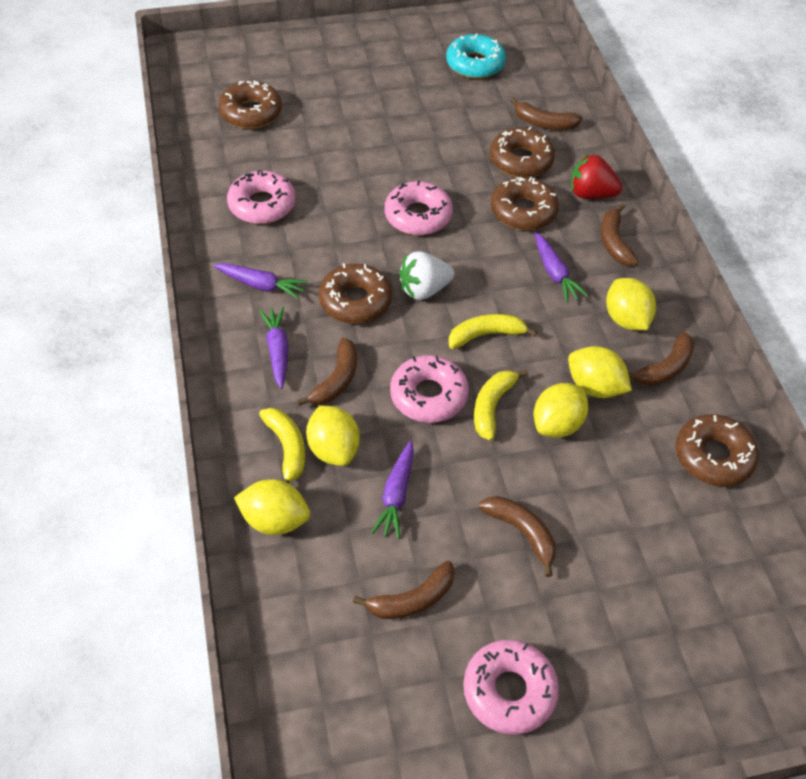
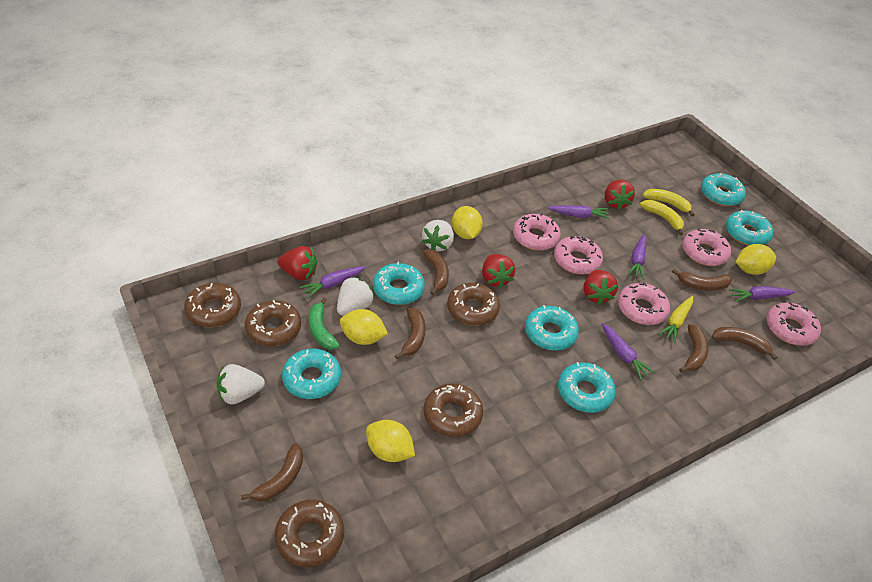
green banana: none = 0 -> [309,298,340,350] = 1
pink donut: [227,170,296,224] [385,181,453,235] [390,355,469,423] [463,640,559,735] = 4 -> [513,213,561,250] [554,236,603,274] [618,282,670,325] [683,229,731,266] [766,302,821,346] = 5
purple carrot: [213,263,308,300] [259,307,289,389] [371,440,414,539] [535,232,588,303] = 4 -> [300,266,366,299] [547,205,610,219] [602,323,655,380] [627,234,647,280] [729,286,795,302] = 5
red strawberry: [571,154,622,199] = 1 -> [278,246,317,280] [482,254,515,288] [583,270,618,305] [605,180,635,210] = 4
turquoise donut: [446,33,506,79] = 1 -> [282,349,341,399] [373,262,425,305] [525,305,579,351] [558,362,616,413] [701,173,746,206] [726,210,773,246] = 6
white strawberry: [399,251,455,300] = 1 -> [217,364,265,405] [337,276,375,316] [422,220,454,251] = 3
yellow banana: [259,408,305,483] [448,314,537,349] [474,369,528,441] = 3 -> [640,200,684,235] [643,189,695,216] = 2
yellow carrot: none = 0 -> [658,296,693,343] = 1
yellow lemon: [234,479,310,535] [306,405,360,466] [534,383,589,438] [568,346,632,398] [606,278,656,330] = 5 -> [340,309,388,345] [366,420,415,462] [452,206,483,239] [736,244,776,275] = 4

